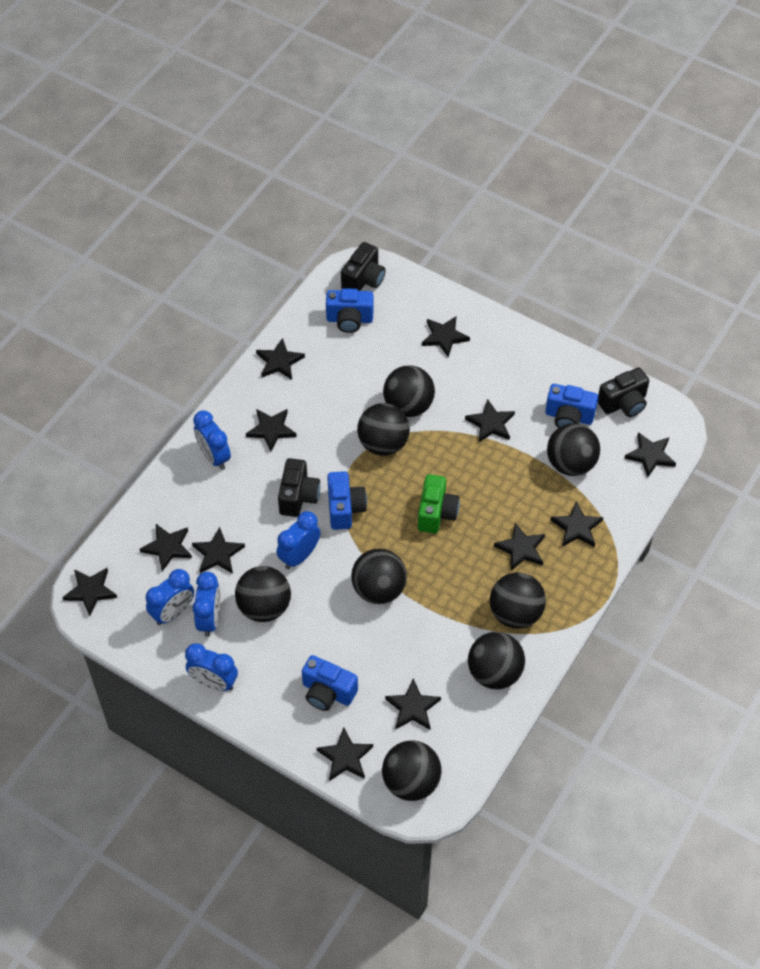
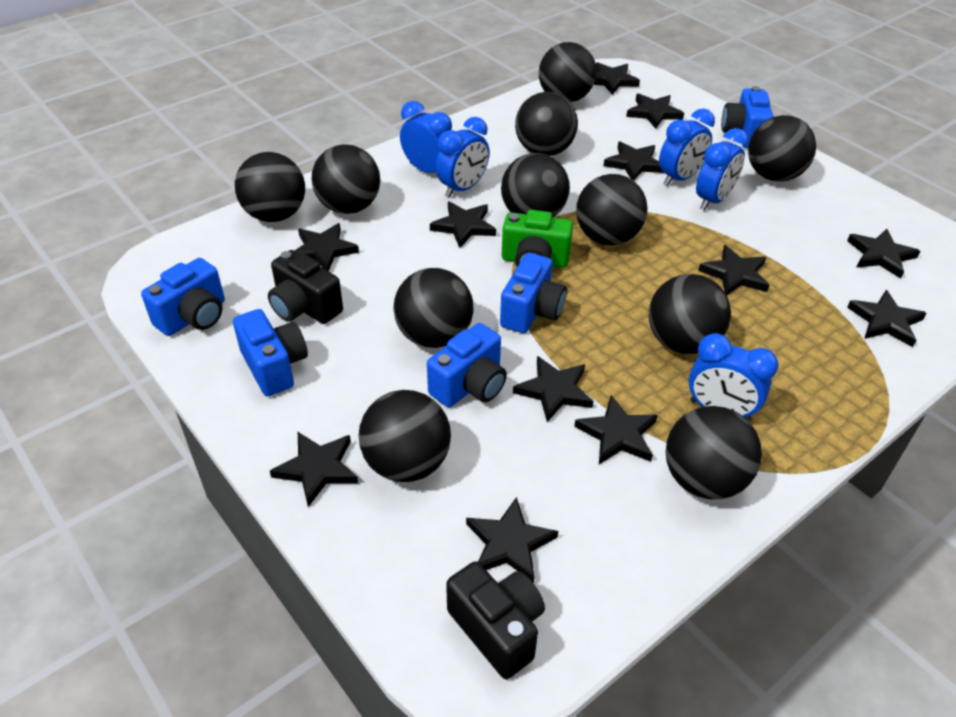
black ball: [235,566,291,622] [351,549,407,604] [357,403,410,456] [382,741,442,801] [383,365,435,417] [468,632,525,689] [490,572,546,629] [547,423,600,476] = 8 -> [235,152,305,222] [312,144,380,214] [359,390,451,482] [393,268,474,348] [501,153,570,218] [515,92,578,156] [539,42,596,102] [576,174,647,245] [649,274,731,354] [665,406,762,499] [748,115,816,182] = 11
black camera: [278,458,320,517] [341,242,386,291] [598,368,649,417] = 3 -> [268,250,343,324] [446,561,545,679] = 2
blue camera: [302,655,358,711] [326,288,374,333] [327,471,367,530] [545,384,598,428] = 4 -> [141,258,225,336] [233,309,308,396] [427,323,507,407] [500,253,567,333] [721,86,774,148] = 5

